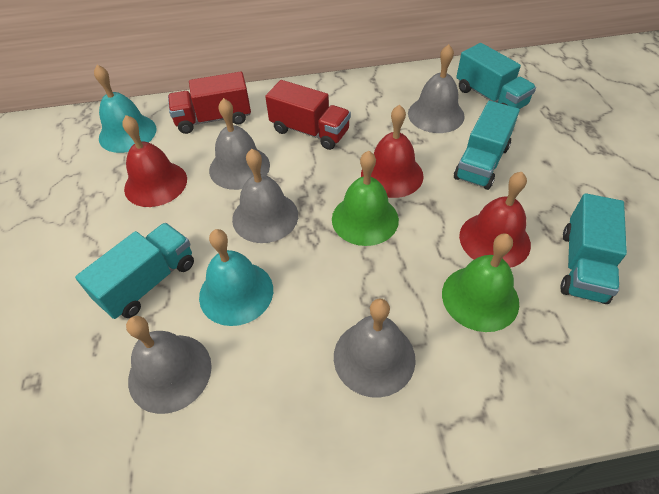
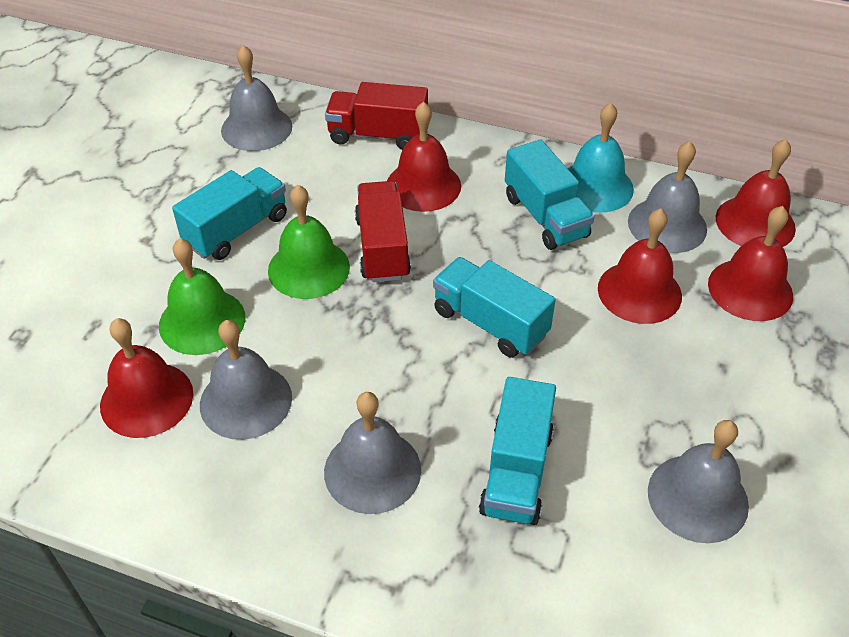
red bell: [122,115,187,207] [361,105,424,198] [459,172,531,268] = 3 -> [100,318,193,438] [387,102,461,212] [598,209,682,324] [708,206,793,321] [716,139,796,247] = 5
turquoise bell: [94,65,156,153] [199,229,273,326] = 2 -> [567,103,634,213] = 1

